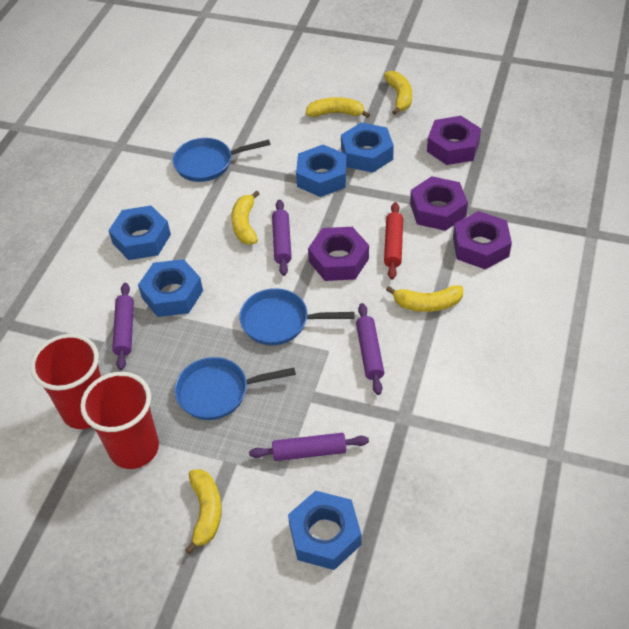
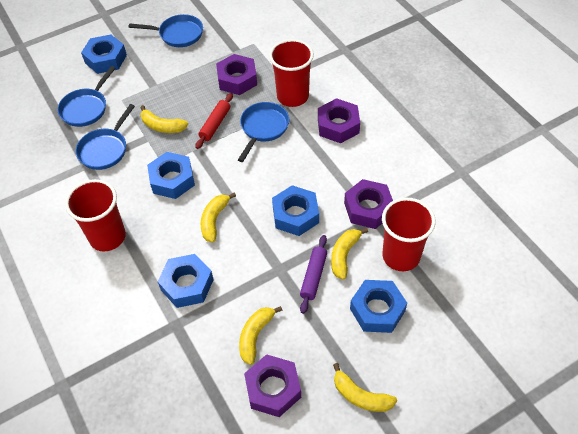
blue pan: [173,138,270,182] [175,357,296,420] [239,288,355,345] = 3 -> [58,66,116,127] [76,104,135,170] [129,14,203,47] [238,102,289,162] = 4
purple rolling pin: [112,283,134,370] [249,433,369,461] [272,200,292,276] [356,303,384,395] = 4 -> [300,235,327,314] = 1
red cup: [30,334,101,429] [80,372,159,469] = 2 -> [65,179,126,252] [269,39,314,107] [382,198,436,271] = 3

